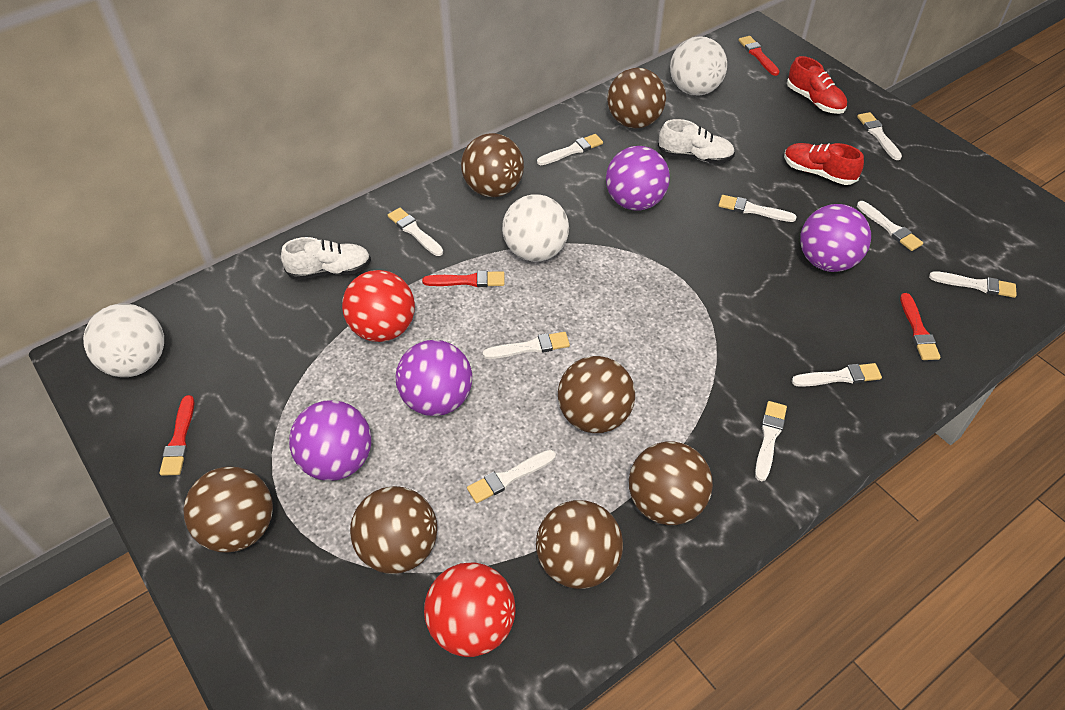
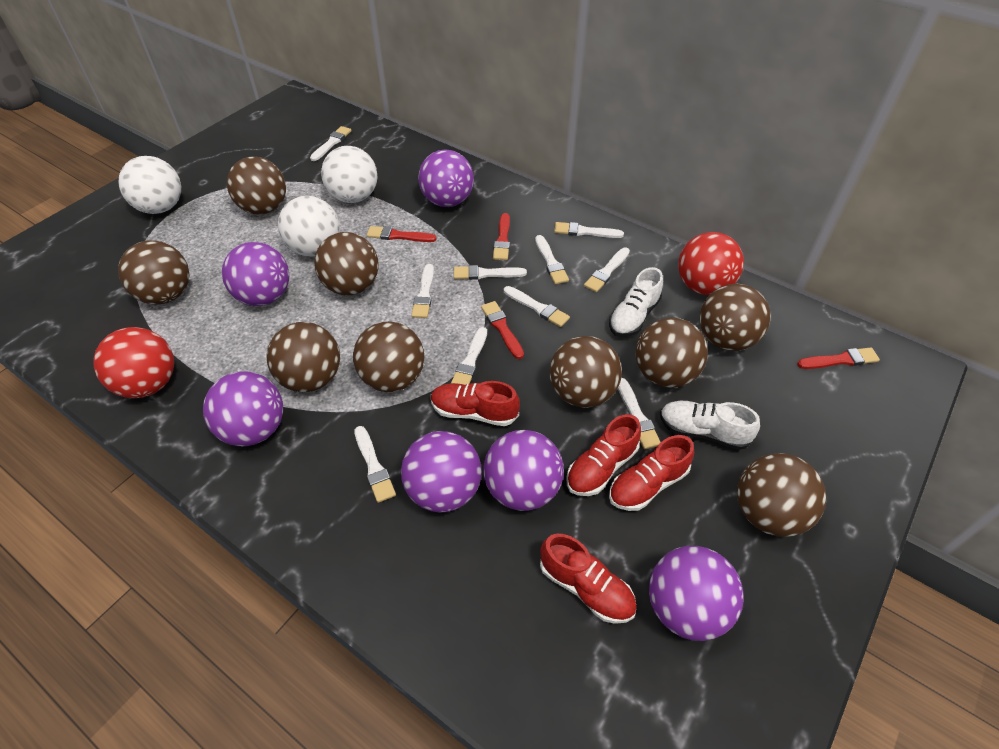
brown ball: [183,466,273,553] [350,486,437,574] [461,133,524,197] [536,500,623,589] [558,356,635,433] [607,68,666,128] [629,441,713,525] = 7 -> [118,240,189,305] [227,156,286,215] [266,322,340,392] [314,232,379,295] [353,321,424,392] [550,336,622,408] [636,318,708,388] [700,284,771,351] [737,453,826,537] = 9
purple ball: [289,400,371,481] [396,340,472,416] [606,146,670,210] [800,204,871,272] = 4 -> [203,371,283,446] [222,242,289,306] [401,431,482,513] [418,150,474,207] [483,430,564,511] [649,546,744,641] = 6
red shoe: [784,143,864,185] [787,56,847,114] = 2 -> [431,381,520,426] [540,534,637,624] [567,414,641,496] [609,435,694,511] = 4

